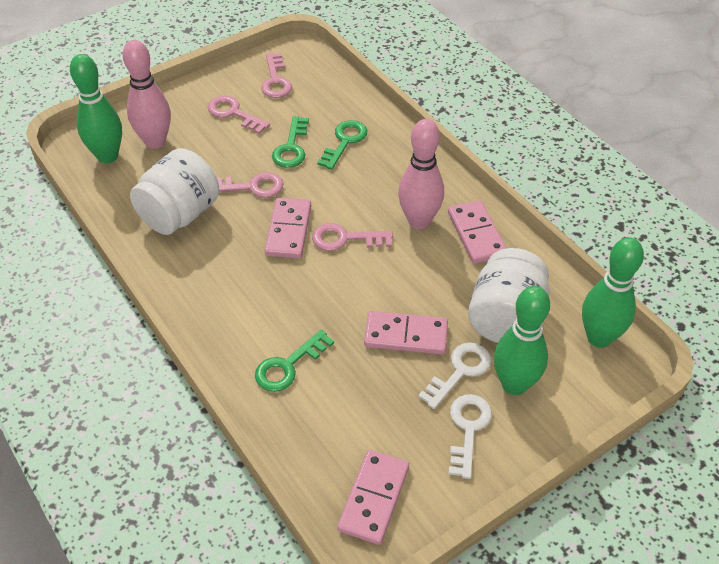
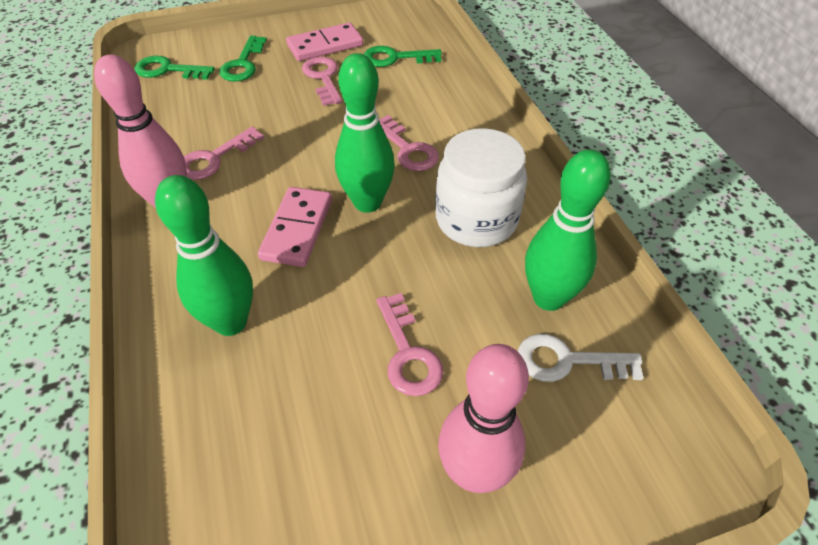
pink domino: [265,198,311,258] [337,450,409,545] [364,311,448,354] [448,200,506,264] = 4 -> [258,187,332,267] [286,22,363,61] = 2
white jar: [130,148,219,235] [468,248,549,343] = 2 -> [435,128,527,247] = 1
white key: [418,343,491,409] [449,394,492,479] = 2 -> [518,334,644,382] = 1

